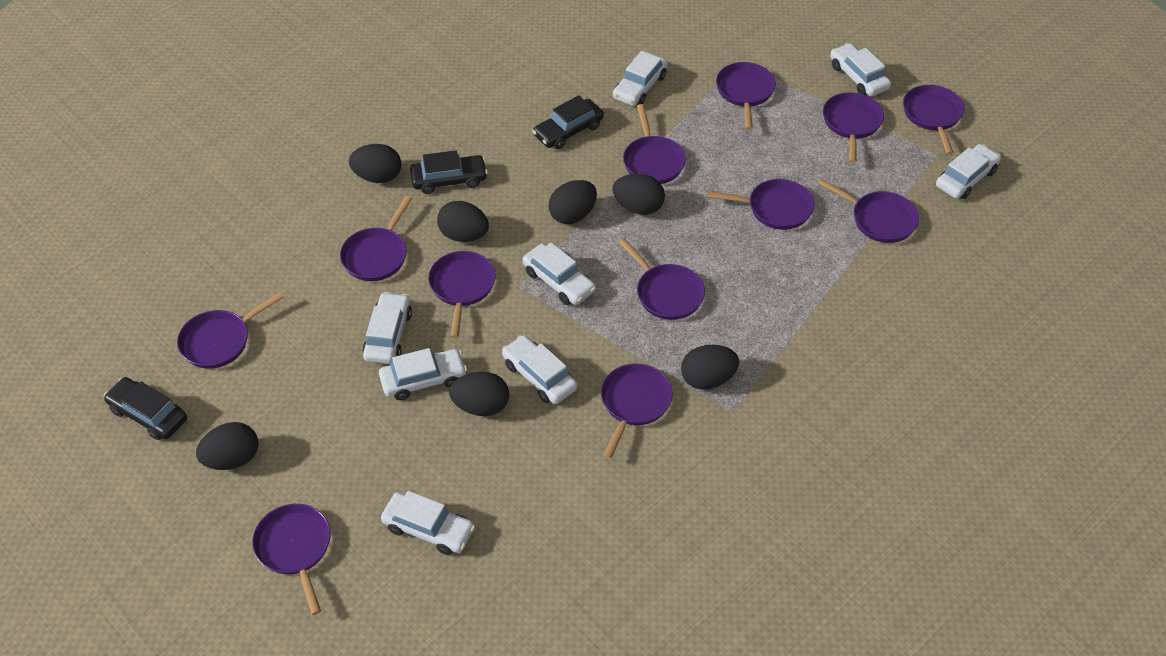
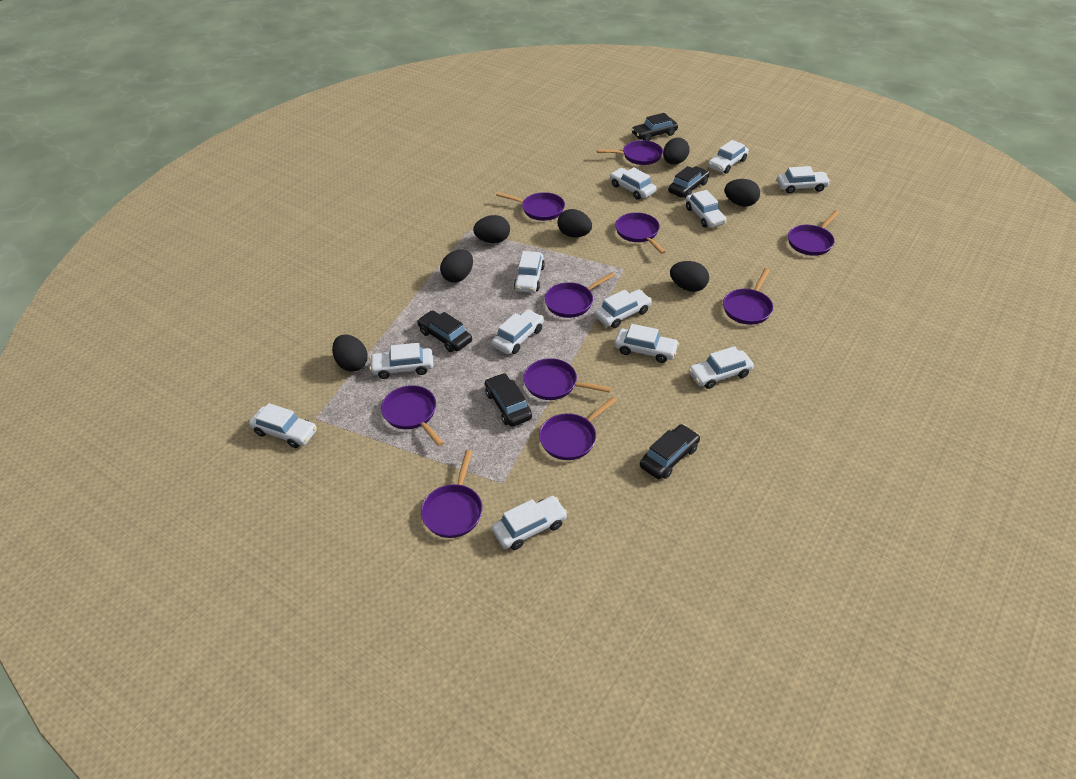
black car: [104,377,187,440] [410,150,488,194] [532,95,604,149] = 3 -> [417,310,472,352] [485,373,532,427] [631,113,678,141] [640,424,700,479] [668,166,709,198] = 5
purple pan: [177,292,284,369] [252,504,331,615] [340,196,412,281] [428,251,496,338] [601,363,673,459] [618,238,705,320] [623,104,686,184] [707,179,814,230] [716,62,776,130] [818,179,919,243] [823,92,884,163] [903,85,964,155] = 12 -> [381,385,444,446] [421,450,483,538] [496,192,565,221] [523,358,611,400] [539,397,617,460] [544,272,615,318] [597,140,663,165] [615,212,665,254] [723,269,773,325] [788,211,839,256] = 10
white car: [363,292,412,364] [379,348,467,400] [381,491,475,555] [502,335,577,404] [523,243,596,305] [613,51,668,106] [830,43,891,96] [936,144,1001,199] = 8 -> [249,403,317,448] [369,343,433,379] [492,309,544,354] [492,496,568,550] [514,251,545,293] [594,290,652,328] [610,167,656,200] [615,324,679,363] [686,190,727,228] [688,346,754,389] [708,140,749,174] [777,166,831,194] = 12

